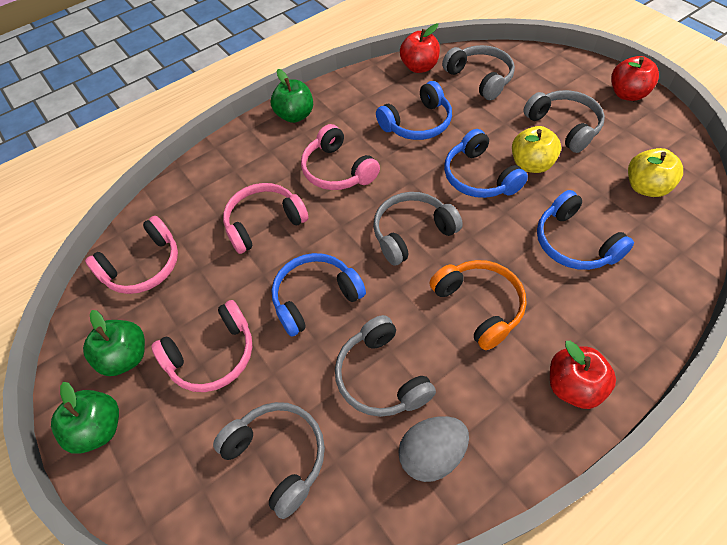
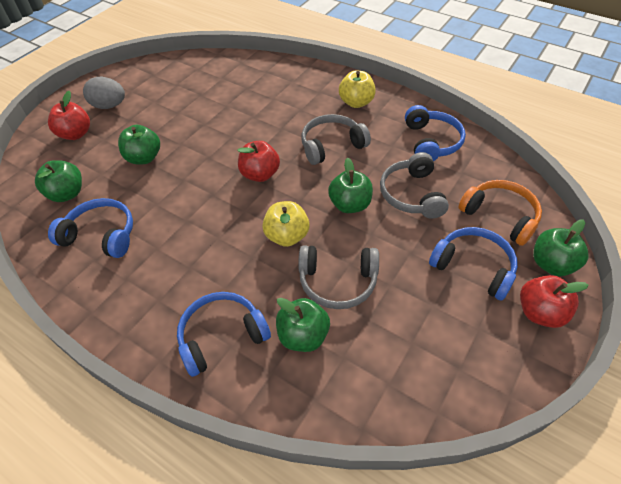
green apple: [51,382,119,454] [83,310,145,376] [271,69,313,123] = 3 -> [35,160,82,202] [118,125,160,165] [276,298,330,352] [328,158,373,213] [533,219,588,276] = 5
grey headphones: [213,402,325,519] [335,315,436,417] [373,192,463,266] [442,45,515,100] [523,90,605,153] = 5 -> [298,245,379,309] [301,114,371,165] [380,152,449,219] = 3
pink headphones: [85,216,178,294] [151,300,252,392] [223,183,308,254] [301,124,380,190] = 4 -> none = 0

